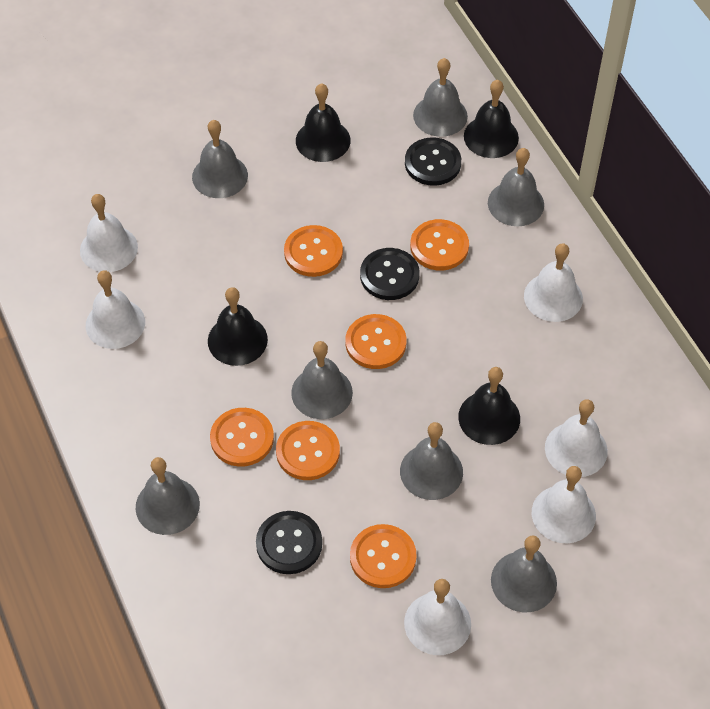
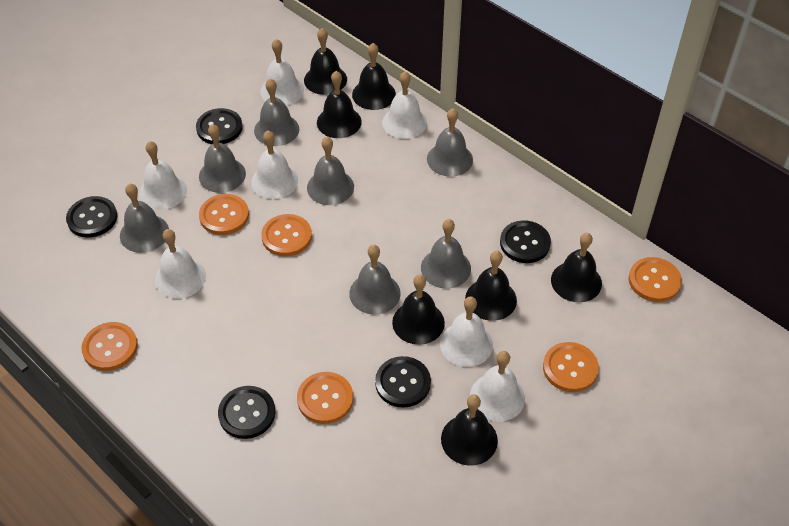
black bell: [208,287,268,366] [296,83,351,162] [458,367,520,445] [464,80,519,158] = 4 -> [304,28,347,95] [317,71,362,138] [352,43,396,110] [392,275,445,345] [441,394,498,466] [465,251,517,321] [551,233,602,302] = 7
black button: [256,511,322,574] [360,248,420,300] [405,137,461,186] = 3 -> [66,196,117,238] [196,108,243,144] [218,386,275,439] [375,356,431,408] [500,220,551,263] = 5
white bell: [80,194,138,272] [86,270,145,349] [404,579,471,655] [524,243,583,322] [532,466,596,543] [545,399,608,477] = 6 -> [139,141,187,210] [155,229,206,299] [251,131,298,199] [260,39,304,105] [382,71,427,139] [440,296,493,367] [470,351,525,422] = 7

